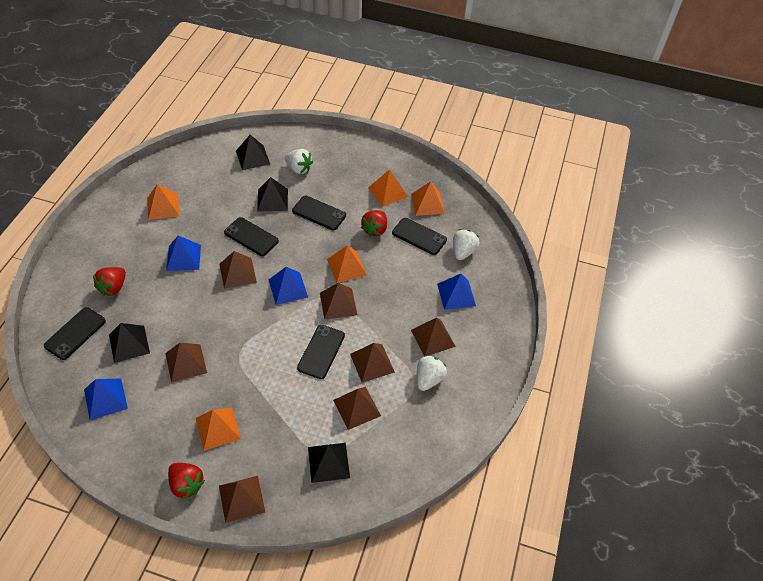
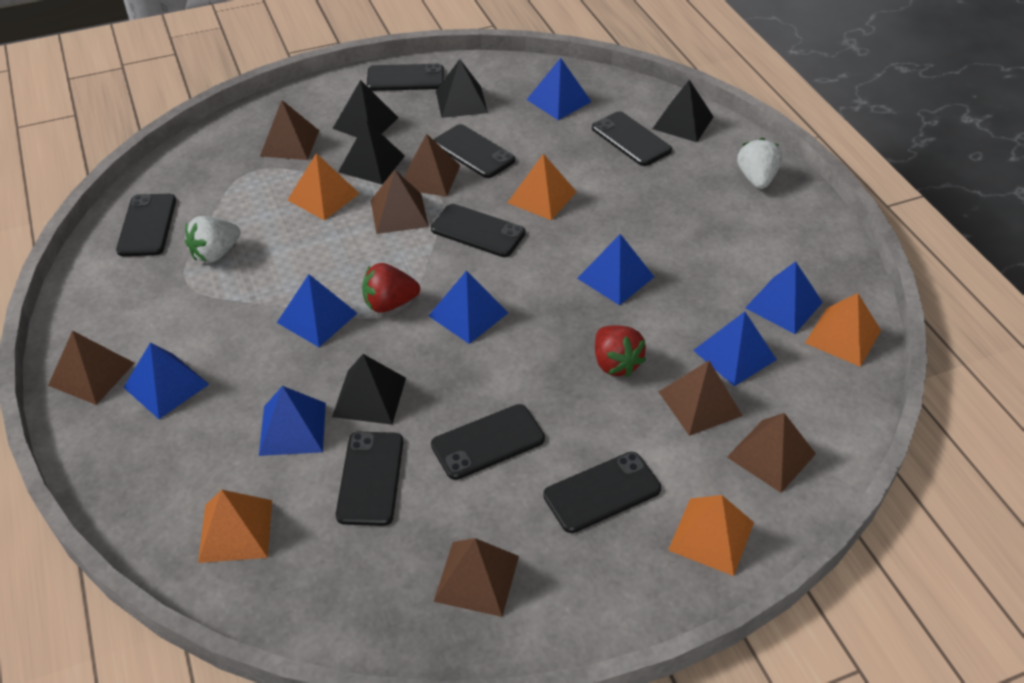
black phone: [44,307,106,360] [224,217,279,256] [292,196,346,230] [297,325,345,379] [392,218,447,255] = 5 -> [116,194,176,256] [336,432,403,526] [367,63,444,91] [431,204,526,257] [431,404,545,480] [434,124,515,178] [543,452,661,533] [592,111,672,166] = 8
black pyramid: [109,323,150,363] [236,135,270,170] [257,177,288,211] [308,443,350,483] = 4 -> [332,354,406,425] [333,80,398,137] [338,120,405,185] [436,59,488,118] [652,80,714,142] = 5
blue pyramid: [84,378,128,420] [166,236,201,271] [269,267,308,305] [437,274,476,310] = 4 -> [123,342,209,419] [259,386,326,456] [277,274,357,347] [428,270,508,344] [527,58,592,120] [577,234,654,305] [693,312,777,386] [745,261,823,334] = 8
red strawberry: [93,267,126,296] [168,463,205,500] [361,210,387,237] = 3 -> [362,263,420,312] [595,325,646,377] = 2
white strawberry: [285,149,313,174] [417,355,447,391] [453,229,480,260] = 3 -> [185,216,240,263] [737,138,782,189] = 2

